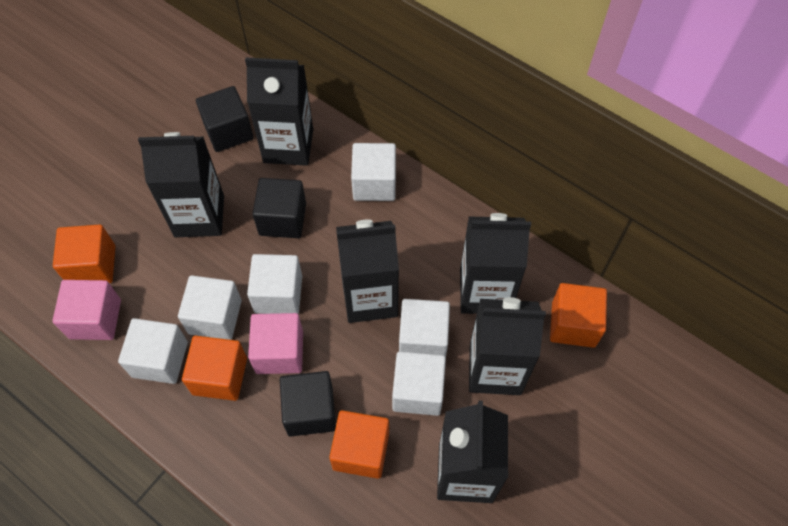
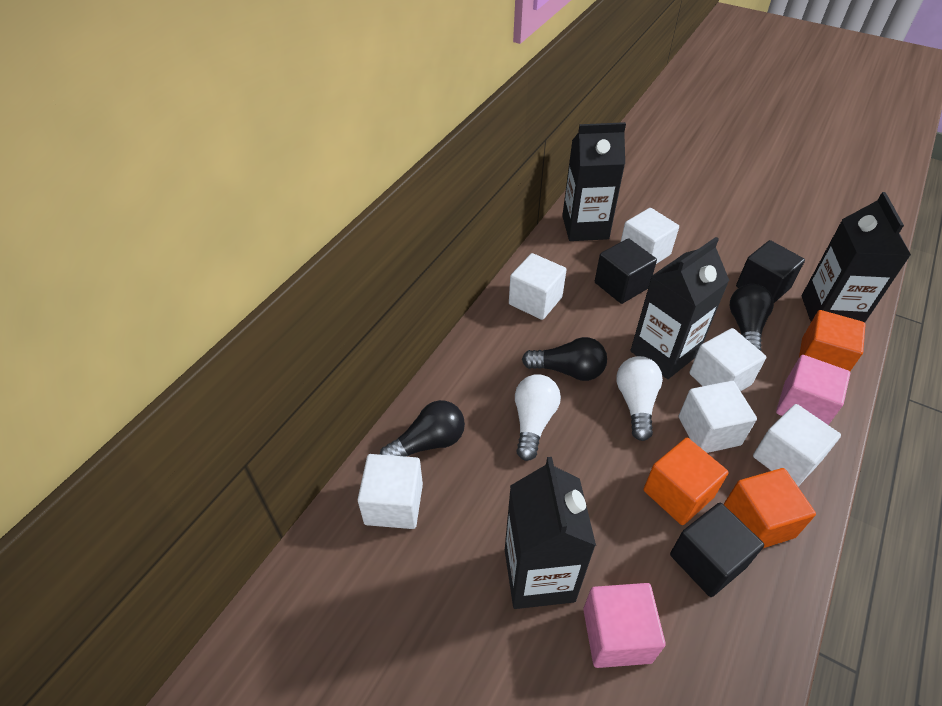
black carton: [138,132,224,237] [245,57,313,166] [336,220,399,323] [437,401,508,503] [460,213,531,314] [469,297,546,395] = 6 -> [505,457,596,609] [562,122,626,241] [630,237,730,379] [802,192,911,322] = 4
black light bulb: none = 0 -> [380,400,465,457] [522,337,607,381] [730,284,774,351] = 3
orange cube: [53,225,115,283] [182,336,247,401] [329,410,389,479] [550,283,607,348] = 4 -> [644,438,729,525] [724,468,816,548] [799,310,866,371] = 3
white light bulb: none = 0 -> [515,374,561,461] [616,356,663,441] = 2

